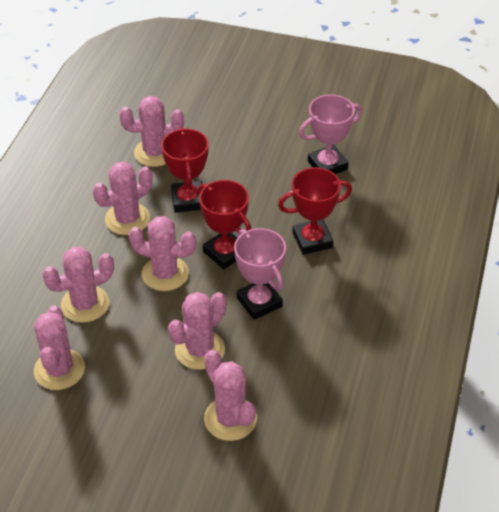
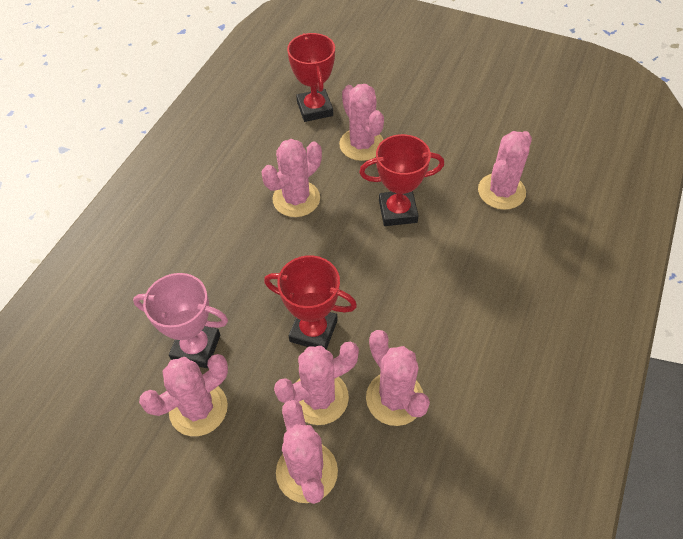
pink trophy: [234,228,286,320] [299,94,362,174] = 2 -> [133,273,228,368] = 1

